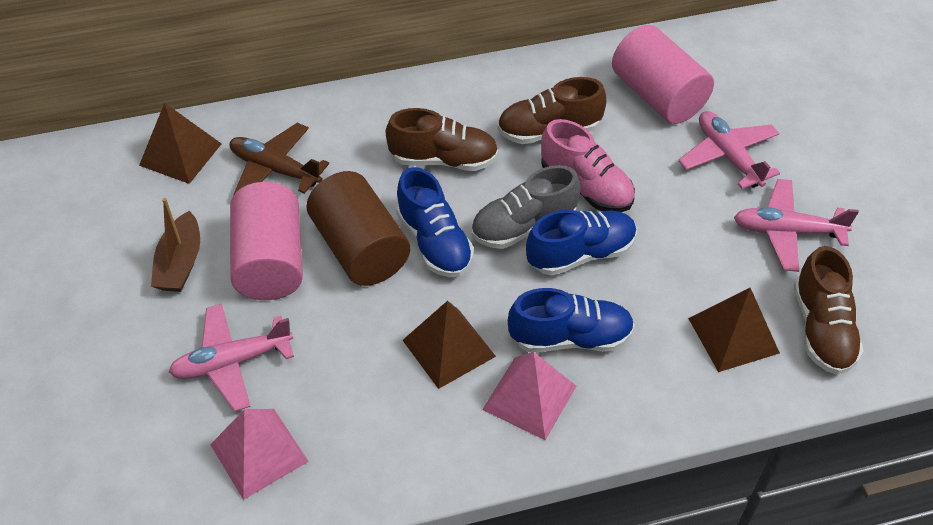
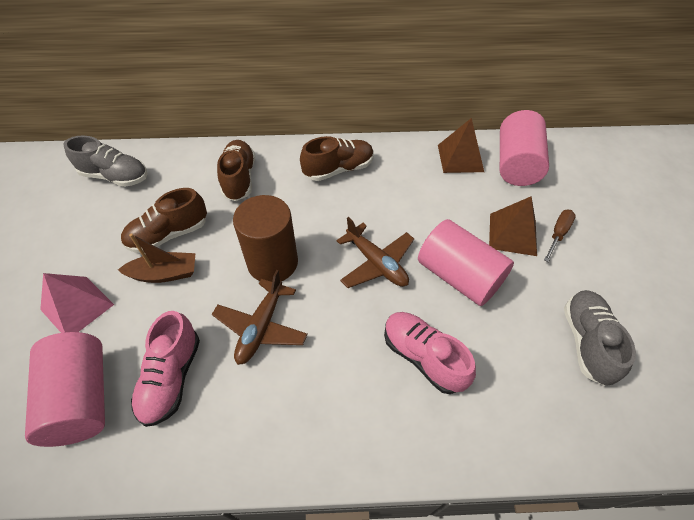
blue shoe: [396,167,474,277] [508,288,635,352] [526,210,637,276] = 3 -> none = 0
brown plane: [229,123,329,194] = 1 -> [212,270,308,365] [337,217,414,288] = 2
brown pyramid: [139,103,221,184] [402,301,496,389] [688,288,780,372] = 3 -> [438,118,484,173] [489,196,537,256] = 2
brown screwdriver: none = 0 -> [544,210,576,262] = 1
grey shoe: [471,165,581,249] = 1 -> [64,135,147,187] [564,290,636,385] = 2
pink cylinder: [230,182,303,300] [612,25,714,124] = 2 -> [25,332,105,447] [418,219,514,306] [500,110,549,186] = 3
pink plane: [169,304,294,412] [678,111,780,189] [734,179,859,272] = 3 -> none = 0
pink pyramid: [210,409,309,500] [482,352,576,440] = 2 -> [40,273,114,333] = 1
pink shoe: [541,119,635,212] = 1 -> [131,311,200,427] [384,312,476,394] = 2

